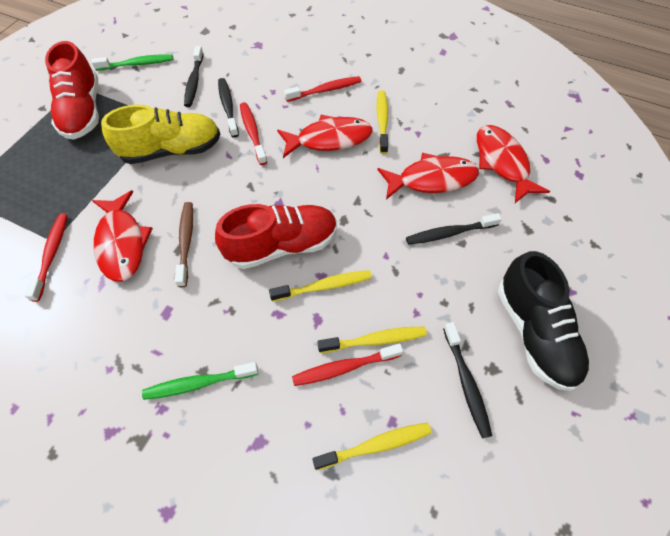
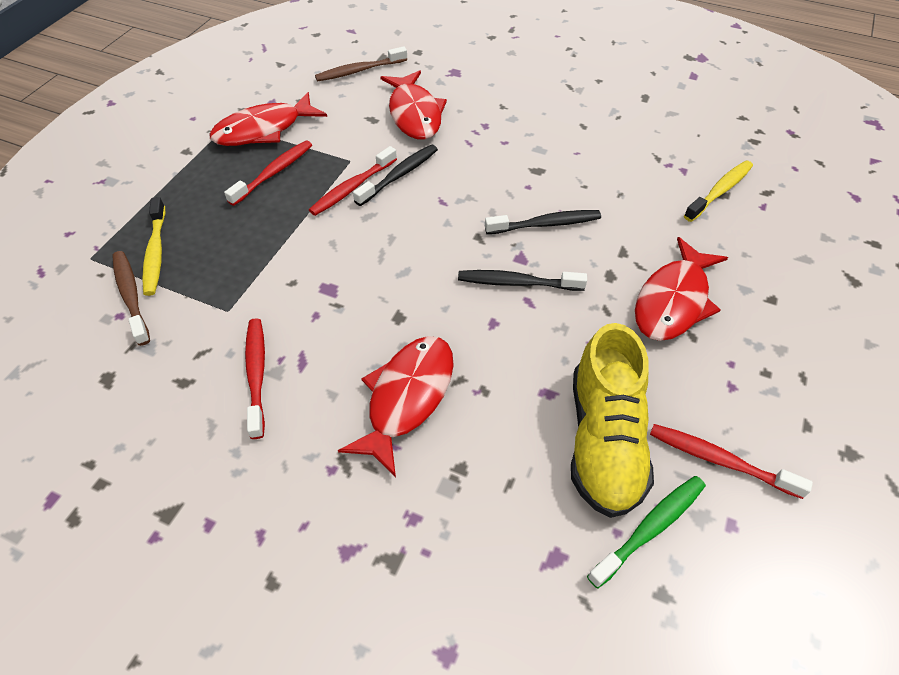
black shoe: [498,251,590,391] = 1 -> none = 0
black toothbrush: [184,46,204,107] [218,78,239,138] [406,213,502,245] [443,322,492,438] = 4 -> [353,145,438,206] [458,270,587,291] [485,210,601,234] = 3
brown toothbrush: [175,202,193,287] = 1 -> [113,251,150,346] [315,46,407,82] = 2
green toothbrush: [92,54,173,71] [142,362,258,400] = 2 -> [587,476,706,588] = 1
red shoe: [45,41,99,140] [215,204,337,269] = 2 -> none = 0
yellow toothbrush: [269,270,372,302] [313,422,432,470] [317,327,427,353] [377,90,388,154] = 4 -> [142,197,165,296] [684,161,753,222] = 2

